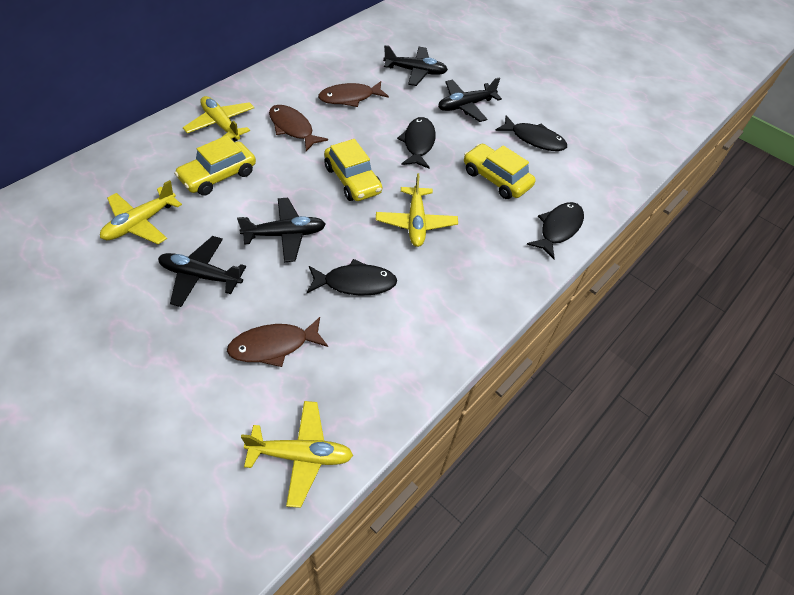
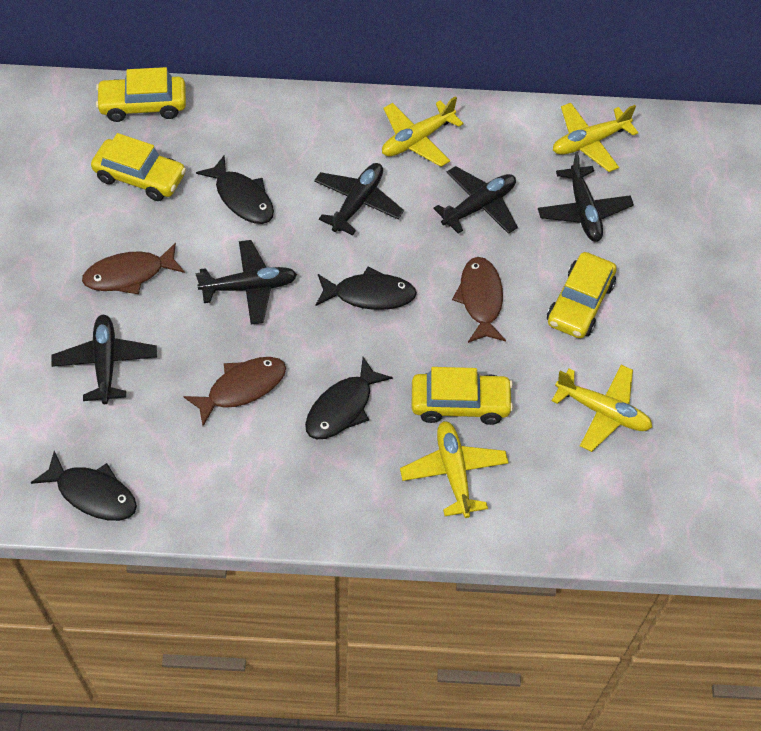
black plane: [158,236,246,307] [237,198,326,262] [383,45,448,86] [438,77,502,122] = 4 -> [51,314,157,404] [196,240,297,325] [314,163,404,235] [433,166,518,234] [538,152,634,242] = 5
yellow car: [174,135,256,196] [324,139,382,201] [464,144,536,199] = 3 -> [91,133,186,201] [96,67,186,122] [412,367,514,425] [547,252,617,339] = 4

